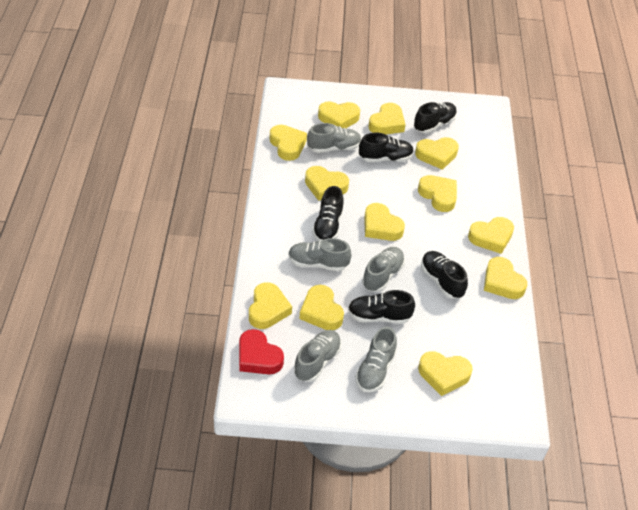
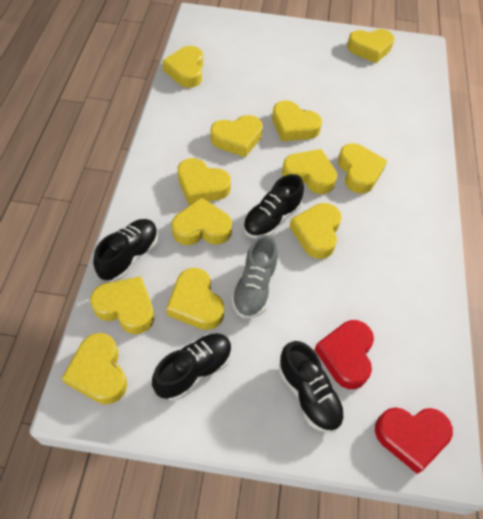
black shoe: [312,186,344,241] [348,290,415,324] [359,133,414,162] [414,102,457,133] [421,251,468,299] = 5 -> [93,219,158,281] [152,333,232,401] [243,174,304,239] [279,341,345,433] = 4
grey shoe: [288,238,352,271] [294,330,341,382] [307,123,362,153] [355,327,397,392] [362,247,405,292] = 5 -> [231,235,278,319] = 1
red heart: [239,329,284,374] = 1 -> [314,320,374,389] [375,407,453,474] = 2

